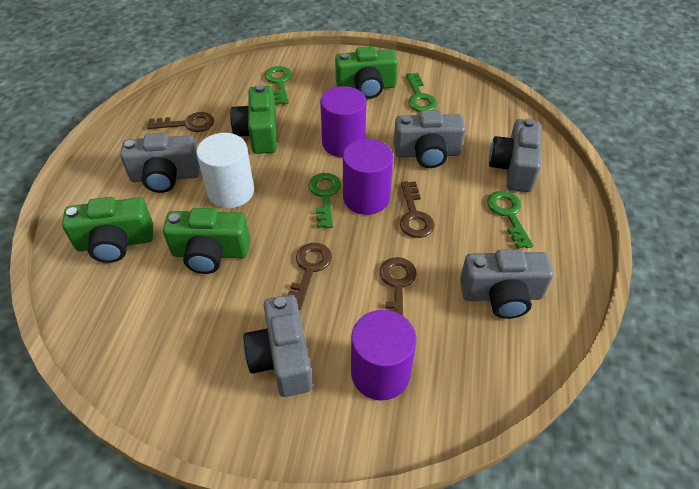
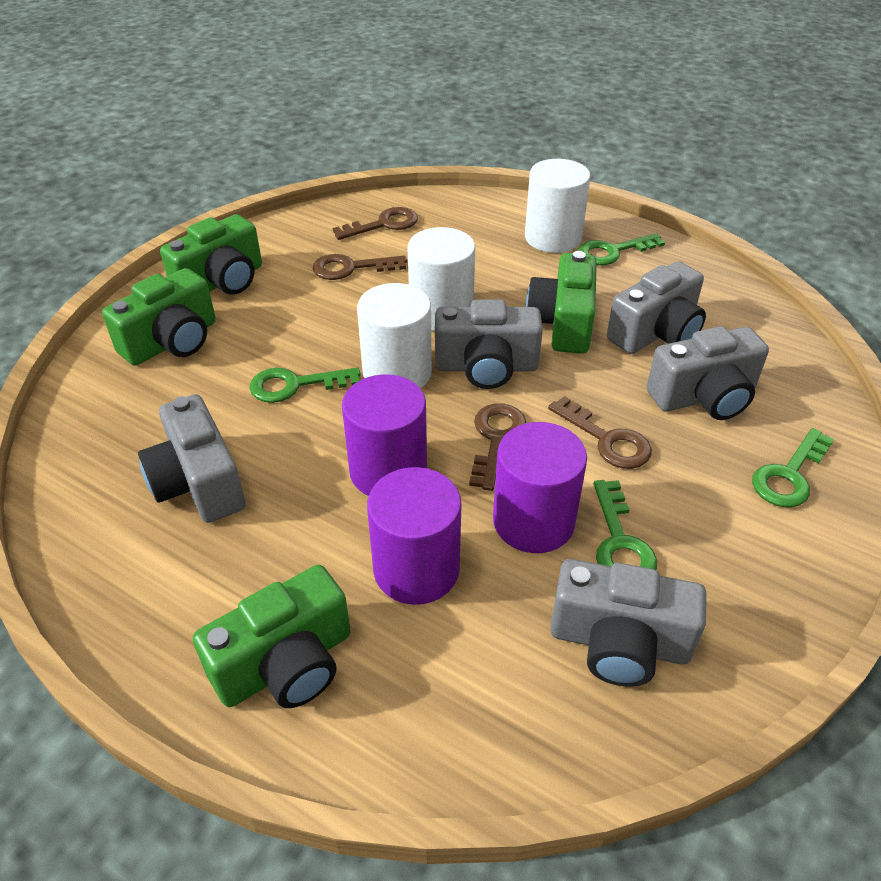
white cylinder: [196,133,254,208] = 1 -> [357,283,432,389] [408,227,475,331] [525,159,590,253] = 3

